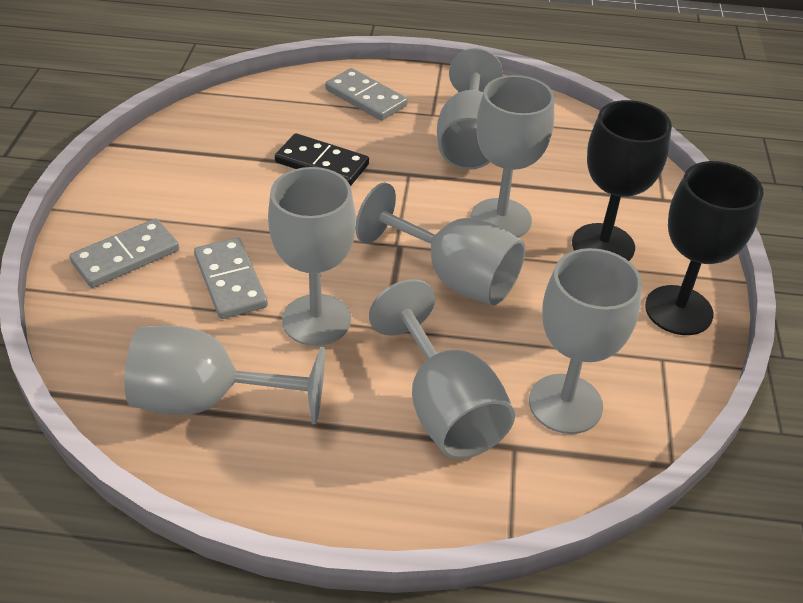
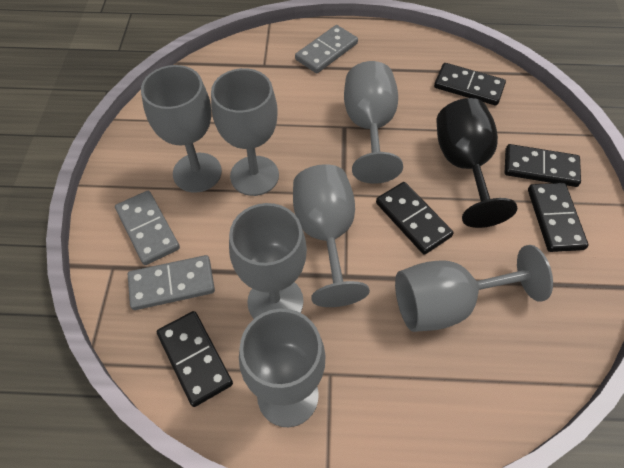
black domino: [275,133,369,186] = 1 -> [157,311,233,407] [376,182,454,255] [434,63,506,106] [505,144,581,187] [528,183,589,252] = 5
black goblet: [572,100,672,261] [645,161,764,335] = 2 -> [436,98,517,228] = 1

